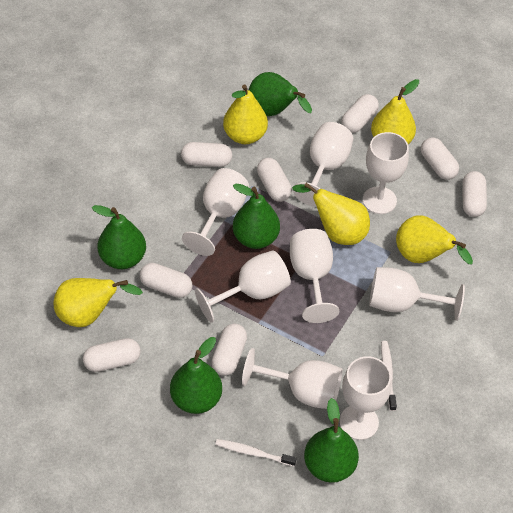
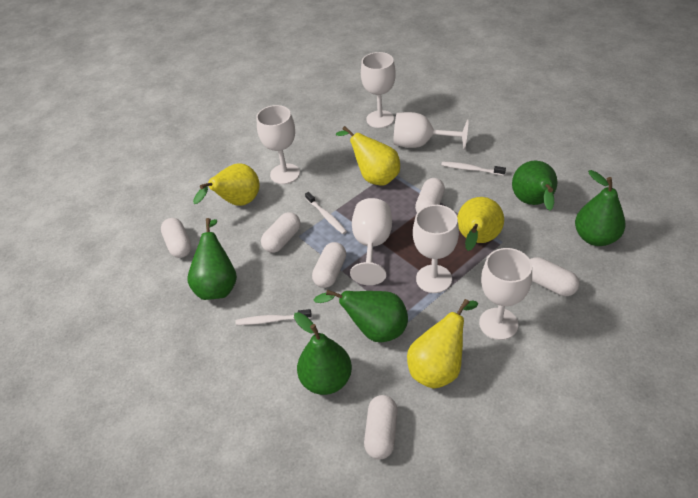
white capsule: [83,338,141,372] [140,263,192,298] [181,142,232,167] [211,323,247,376] [257,158,292,202] [342,94,379,133] [421,138,459,180] [462,171,487,217] = 8 -> [161,218,192,258] [261,212,301,253] [312,242,346,288] [364,395,397,460] [415,178,445,212] [530,257,579,296] = 6
white goblet: [182,168,249,256] [195,250,291,323] [242,348,343,409] [290,229,339,323] [293,122,353,206] [340,356,392,440] [363,132,409,214] [369,267,465,321] = 8 -> [256,105,300,184] [350,198,392,285] [361,52,396,128] [393,112,469,150] [413,205,459,293] [479,248,532,340] = 6
white toothbrush: [215,439,296,466] [381,341,397,411] = 2 -> [235,309,312,325] [305,192,347,234] [441,162,506,176] = 3
yellow pear: [53,278,143,327] [223,85,268,144] [292,182,370,245] [371,79,419,144] [396,215,473,264] = 5 -> [193,163,259,206] [336,126,400,185] [407,299,478,389] [457,197,504,251] = 4

